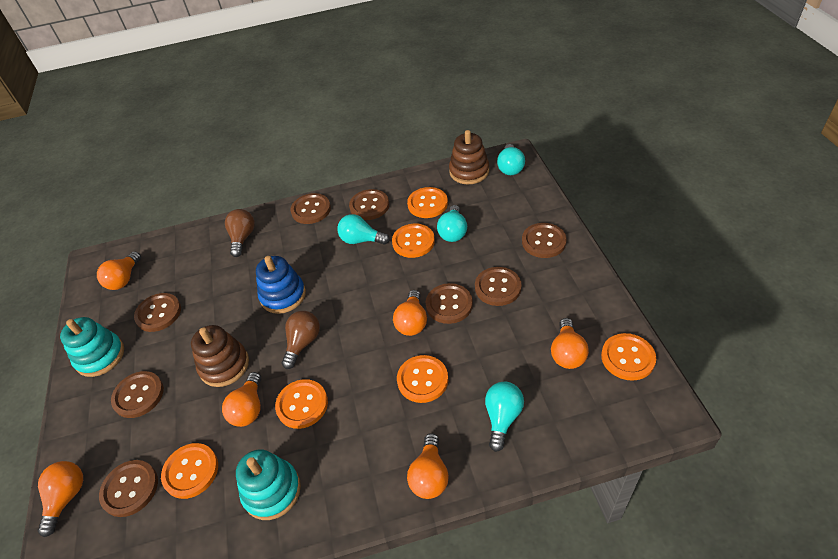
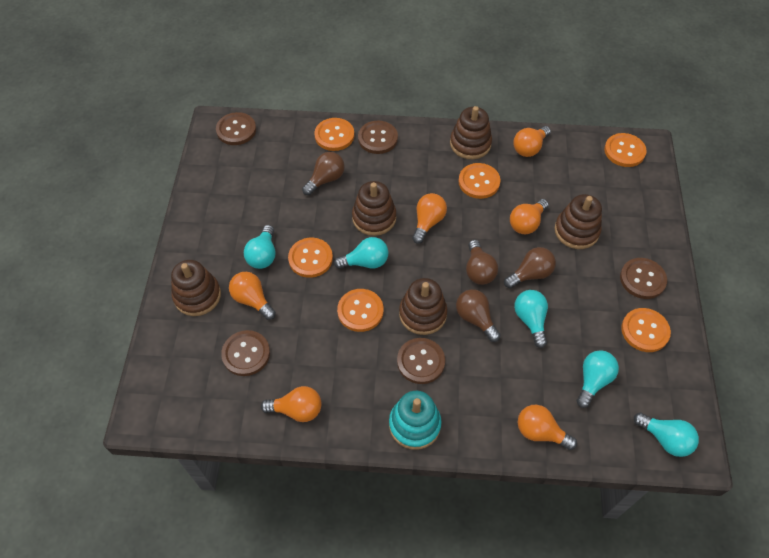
blue stacking toy: [256,256,306,314] = 1 -> none = 0
brown button: [99,460,158,517] [111,371,164,418] [134,293,181,332] [291,193,331,224] [349,189,389,220] [426,283,473,324] [475,267,522,306] [522,223,567,258] = 8 -> [216,112,256,145] [221,330,270,376] [358,121,398,154] [397,338,445,384] [620,258,667,299] = 5
brown light bulb: [225,209,255,257] [282,311,320,369] = 2 -> [302,152,345,195] [456,289,501,342] [466,240,498,285] [504,247,556,288] = 4
brown stacking toy: [191,325,249,387] [449,130,489,184] = 2 -> [171,260,221,316] [352,181,396,236] [399,278,448,335] [450,106,492,159] [555,194,602,249] = 5
turquoise light bulb: [337,214,390,245] [437,205,467,242] [485,382,524,452] [497,144,525,175] = 4 -> [244,225,275,269] [334,237,389,269] [514,290,548,348] [577,350,619,408] [634,412,699,457] = 5
turquoise stacking toy: [60,317,124,377] [236,449,301,520] = 2 -> [389,391,442,450] = 1

